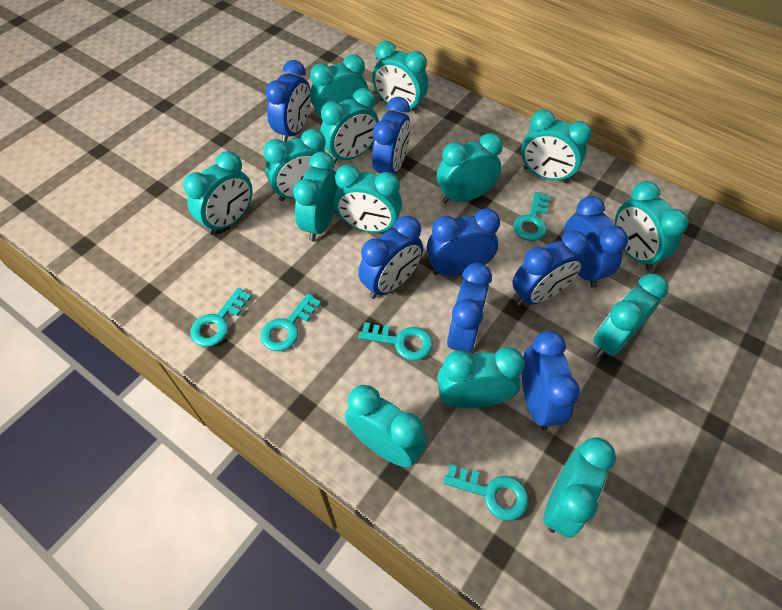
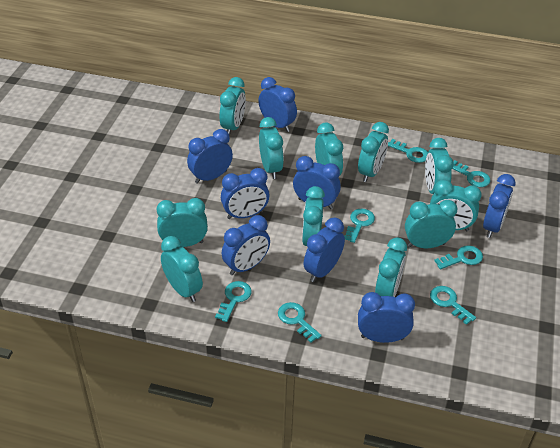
turquoise clock: [183,151,253,235] [263,129,326,201] [293,151,338,242] [310,54,368,125] [320,88,379,164] [334,164,402,233] [345,385,427,467] [372,41,428,114] [437,133,503,204] [437,347,525,408] [521,110,592,183] [543,437,616,538] [593,274,668,358] [615,181,689,270] = 14 -> [157,198,208,247] [161,236,203,302] [219,77,246,136] [259,117,284,179] [302,186,325,246] [315,123,343,176] [358,122,389,182] [375,237,407,297] [405,200,457,248] [425,138,454,194] [430,180,482,231] = 11
turquoise key: [190,288,251,347] [261,293,321,351] [359,322,433,361] [443,464,528,521] [513,192,550,241] = 5 -> [215,281,252,322] [278,302,322,343] [344,208,375,243] [388,139,428,163] [430,286,476,325] [434,245,483,269] [452,160,490,187] = 7

